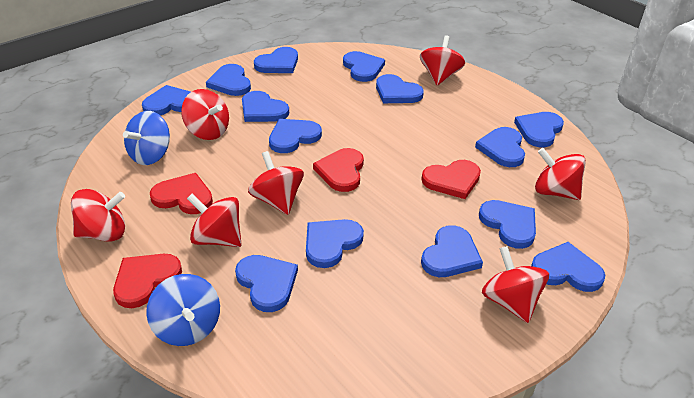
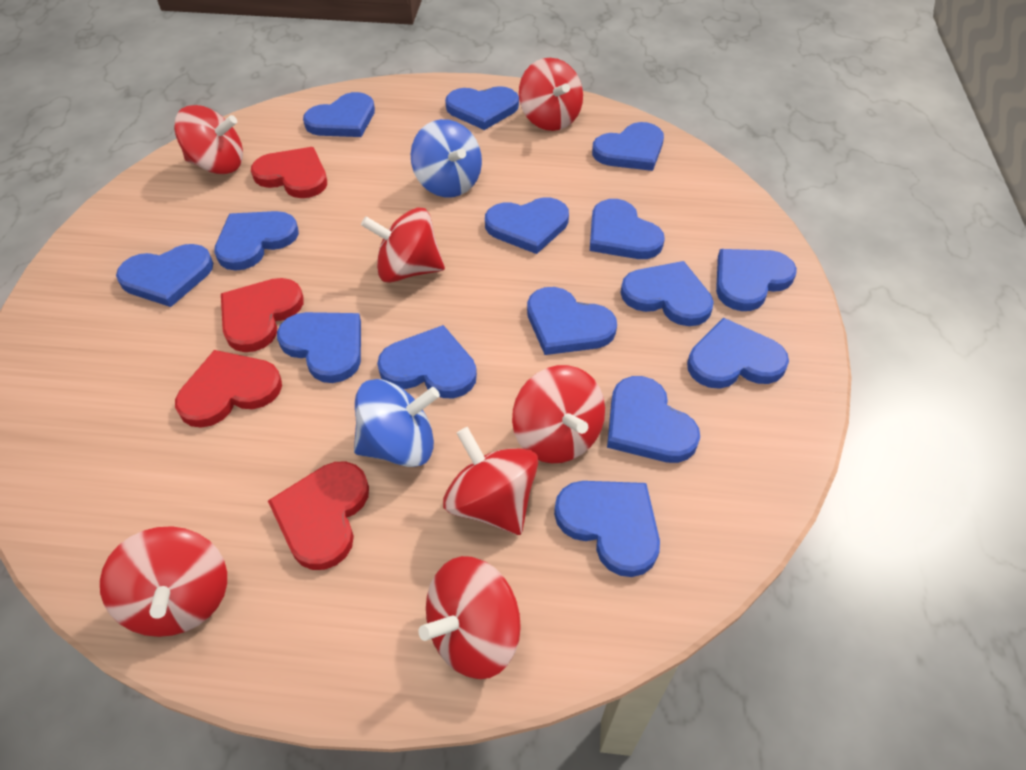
blue heart: [142,85,190,115] [206,64,251,96] [235,255,298,312] [242,91,289,122] [254,47,298,73] [269,119,322,153] [306,219,364,268] [343,51,385,82] [376,74,424,103] [421,225,483,277] [475,127,525,167] [479,200,536,249] [514,112,564,147] [531,242,605,292] = 14 -> [116,244,213,307] [214,211,299,271] [277,312,361,383] [303,92,375,137] [377,325,477,398] [445,86,519,130] [485,197,569,254] [527,287,617,355] [554,481,660,577] [590,199,665,259] [592,122,664,171] [607,376,700,463] [621,261,714,326] [687,317,789,389] [716,249,797,311] = 15

